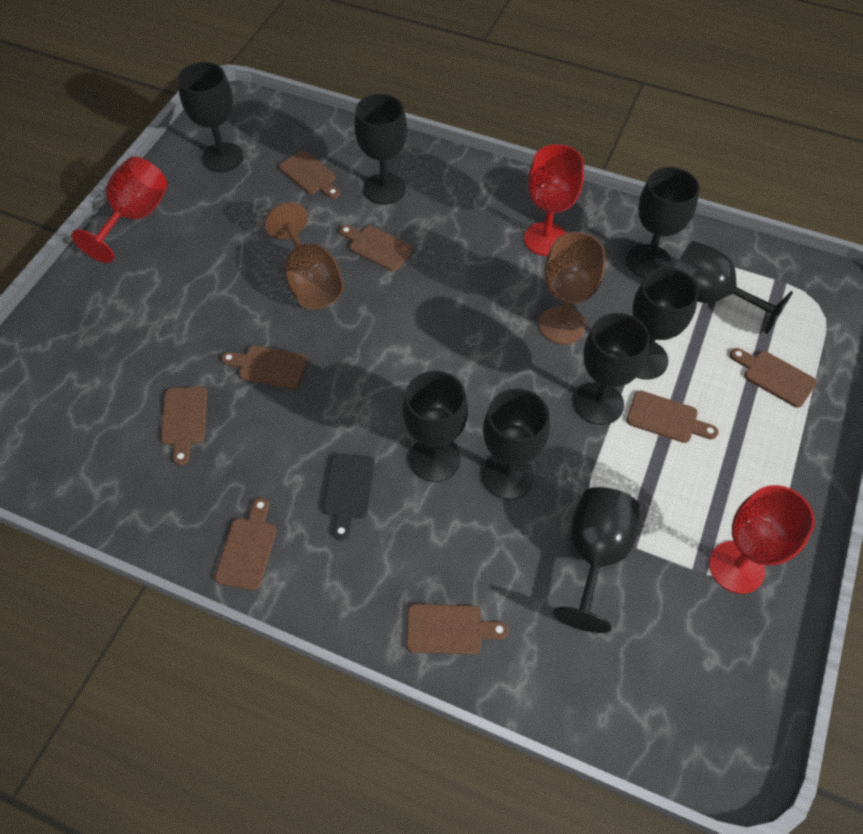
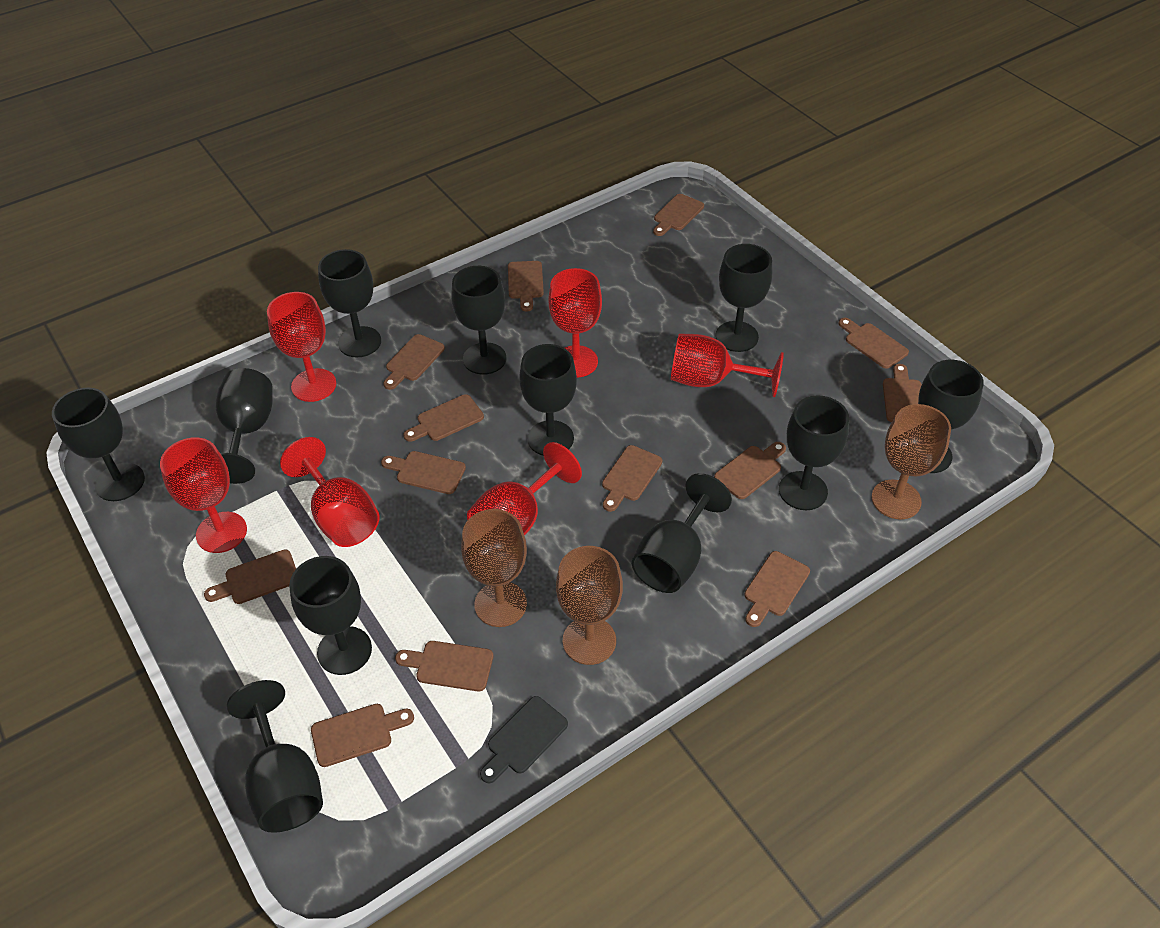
black goblet: [178,62,244,172] [354,94,407,205] [403,371,468,482] [482,388,550,500] [553,487,640,633] [574,313,650,425] [626,167,700,278] [632,267,699,380] [675,241,793,334] = 9 -> [52,388,145,501] [216,368,273,484] [227,680,323,833] [289,556,372,675] [318,249,381,357] [451,266,506,375] [519,344,577,456] [632,473,732,593] [716,244,772,352] [779,395,849,510] [918,360,984,473] = 11
brown cutting board: [161,386,207,465] [215,498,277,590] [221,345,308,389] [279,150,340,199] [339,225,413,271] [406,604,509,654] [627,391,718,443] [730,348,817,408] = 8 -> [204,550,296,604] [311,704,414,767] [381,451,466,494] [383,334,445,390] [395,641,493,691] [403,394,484,442] [508,261,544,312] [602,445,662,512] [653,194,704,236] [714,442,786,499] [744,551,810,627] [838,318,909,368] [883,364,922,422] = 13
brown goblet: [264,202,344,309] [539,232,606,344] = 2 -> [461,509,527,627] [556,546,623,665] [871,404,951,519] = 3
red goblet: [71,156,168,263] [524,144,584,256] [709,485,815,594] = 3 -> [160,437,247,553] [267,292,336,402] [280,437,380,547] [467,442,582,536] [549,268,602,377] [671,333,784,397] = 6

